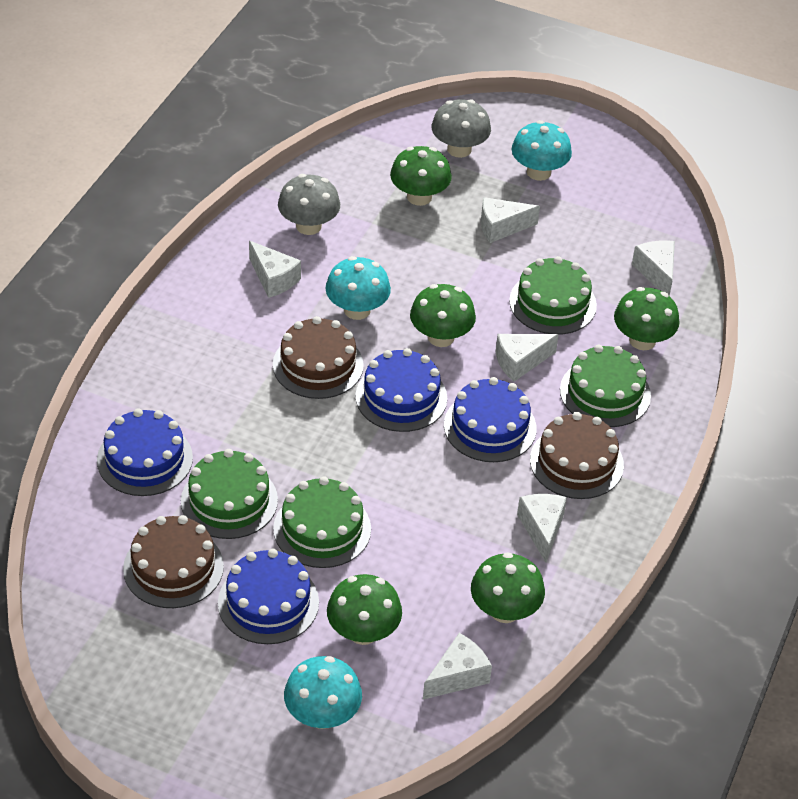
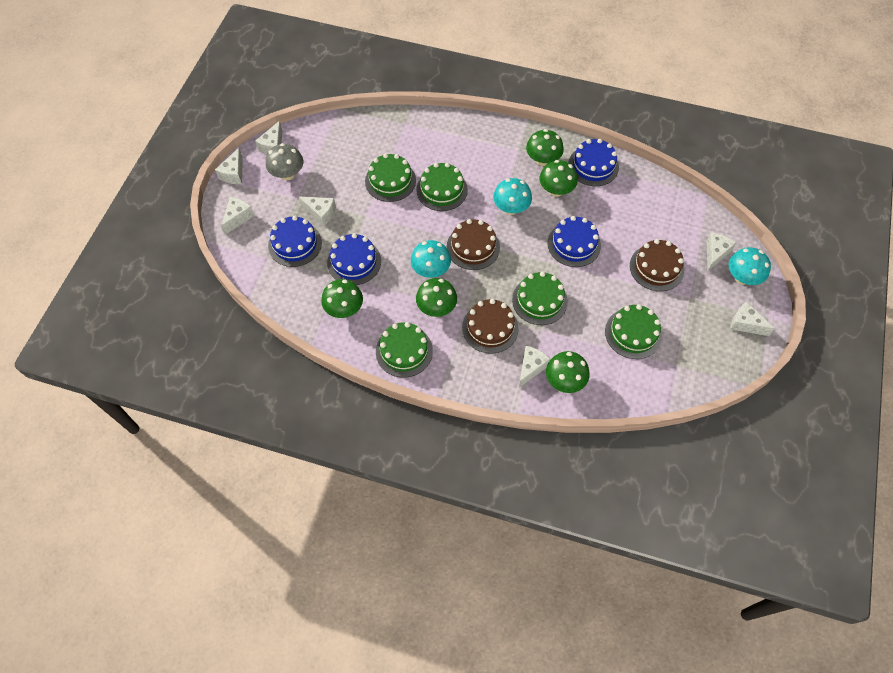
green cake: [181,449,278,539] [273,476,371,568] [509,256,597,335] [560,345,651,427] = 4 -> [365,153,416,202] [376,322,433,378] [416,163,468,211] [512,272,568,325] [605,304,662,359] = 5
grey mushroom: [278,174,340,235] [432,99,491,158] = 2 -> [266,143,303,180] = 1
white cheese: [249,241,301,298] [423,633,492,700] [481,197,540,243] [496,334,559,382] [517,494,567,563] [632,240,675,296] = 6 -> [215,148,243,184] [221,197,255,235] [255,121,282,155] [299,197,336,226] [519,346,551,388] [707,233,736,272] [730,301,775,336] = 7

